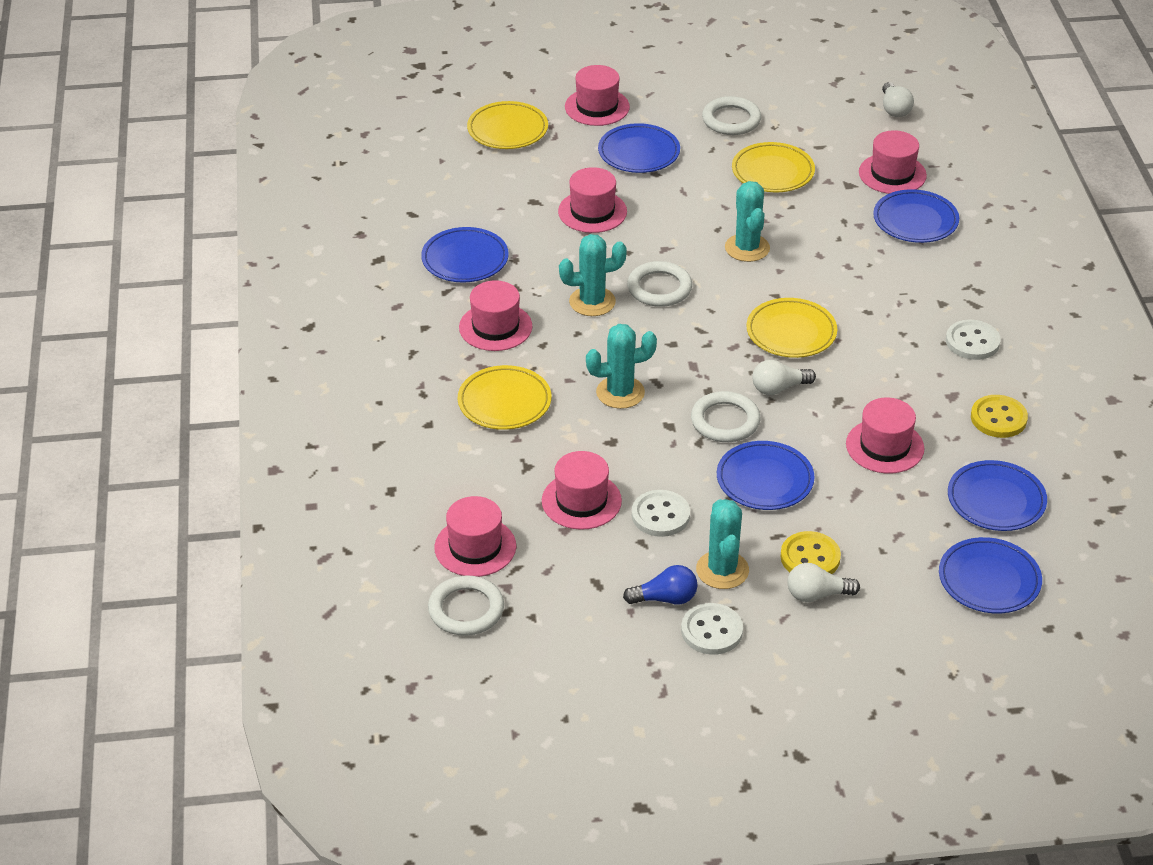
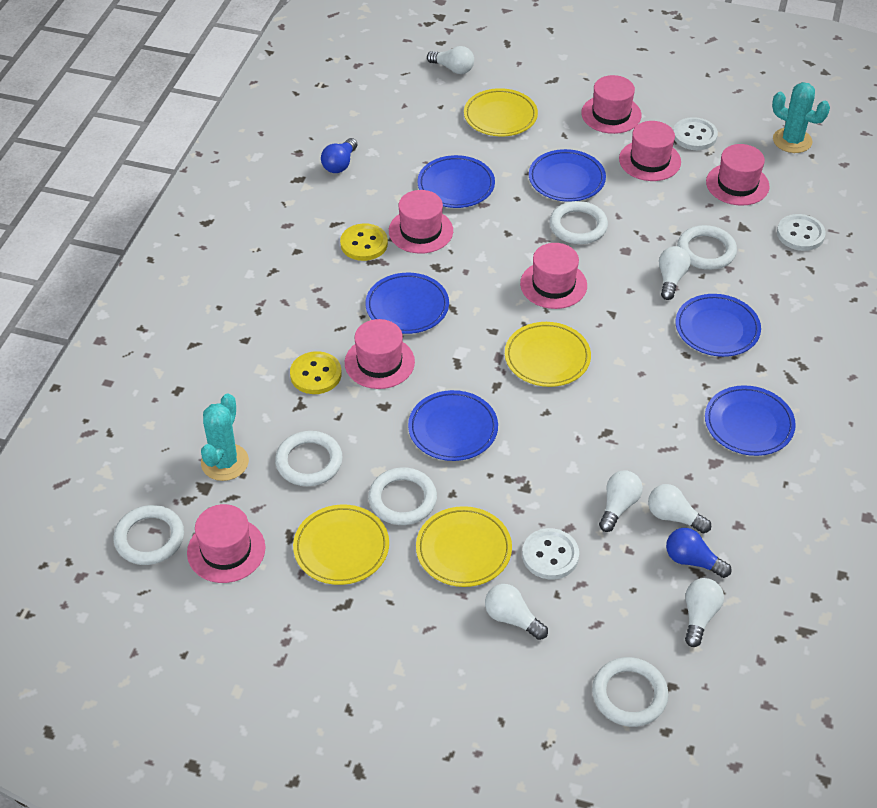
blue light bulb: [623,565,698,605] = 1 -> [321,138,357,173] [666,528,732,578] = 2
turquoise cactus: [559,234,627,316] [586,324,657,409] [696,499,749,589] [725,181,770,262] = 4 -> [201,393,249,481] [772,82,830,153] = 2
white light bulb: [752,360,816,395] [787,563,860,602] [882,82,914,117] = 3 -> [427,46,474,74] [485,584,548,640] [599,470,643,532] [648,484,711,533] [659,246,691,300] [685,578,724,647] = 6
white ring: [428,575,504,636] [627,261,692,307] [691,391,761,442] [702,96,761,135] = 4 -> [113,505,184,565] [275,431,343,486] [368,467,437,525] [549,201,608,244] [592,657,668,727] [677,225,737,270] = 6

